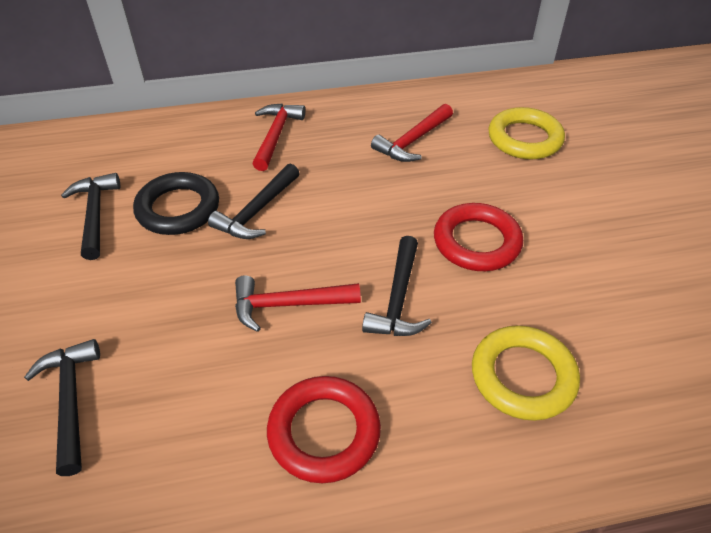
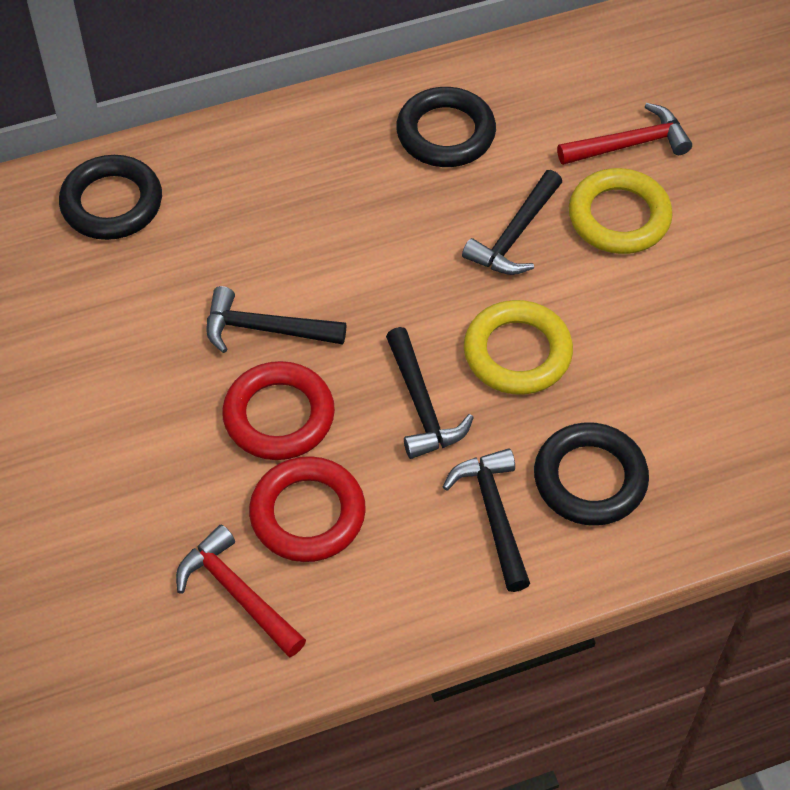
black ring: [133,172,219,235] = 1 -> [59,155,162,240] [396,87,496,167] [534,422,649,526] = 3
red hammer: [235,275,361,332] [253,104,305,171] [371,104,453,162] = 3 -> [176,525,306,657] [557,103,692,165] = 2

